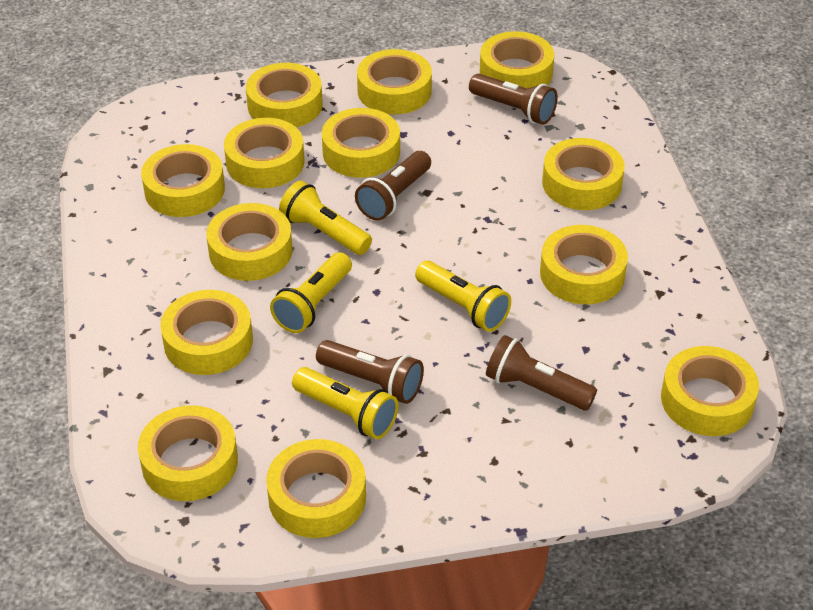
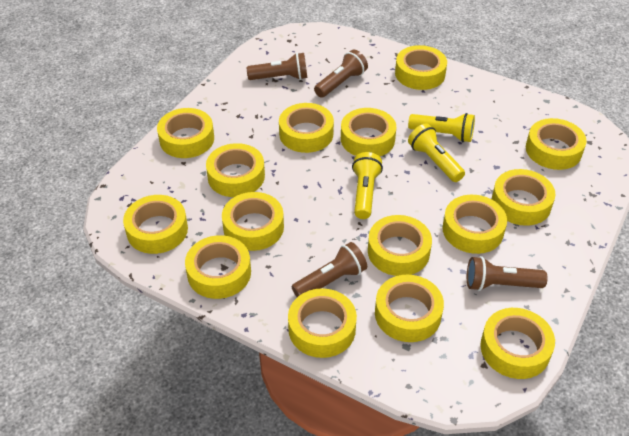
yellow flashlight: [270,252,352,333] [279,181,372,255] [292,367,398,439] [415,261,511,332] = 4 -> [352,152,383,219] [408,113,475,142] [408,123,465,182] = 3
yellow tape: [138,405,238,501] [141,144,225,217] [160,290,253,375] [206,203,293,281] [224,118,305,188] [246,63,323,127] [266,439,366,538] [322,108,400,178] [357,49,432,114] [480,31,554,89] [540,225,628,304] [542,138,625,210] [661,346,759,436] = 13 -> [123,195,188,254] [157,108,214,158] [185,235,251,299] [206,143,265,197] [222,192,284,251] [279,103,334,153] [288,288,357,358] [341,108,396,157] [368,215,432,276] [375,275,444,342] [395,45,447,90] [442,195,507,254] [480,308,555,379] [492,169,555,226] [526,118,587,170] = 15

